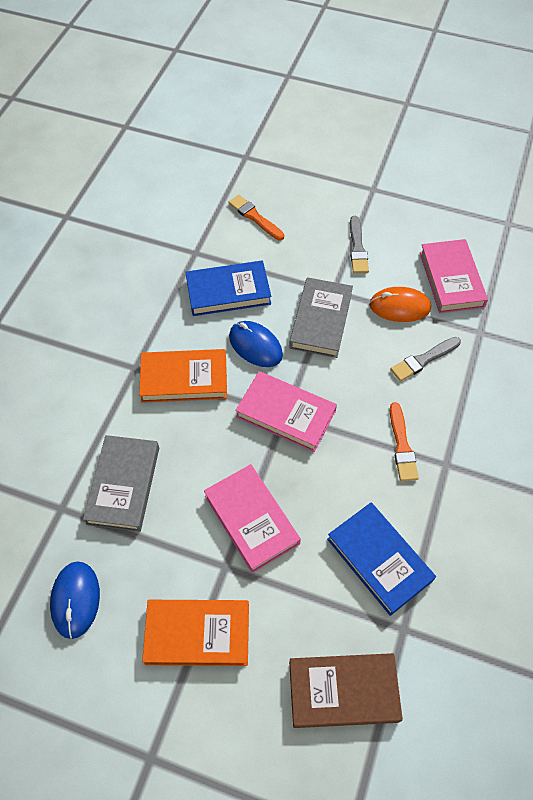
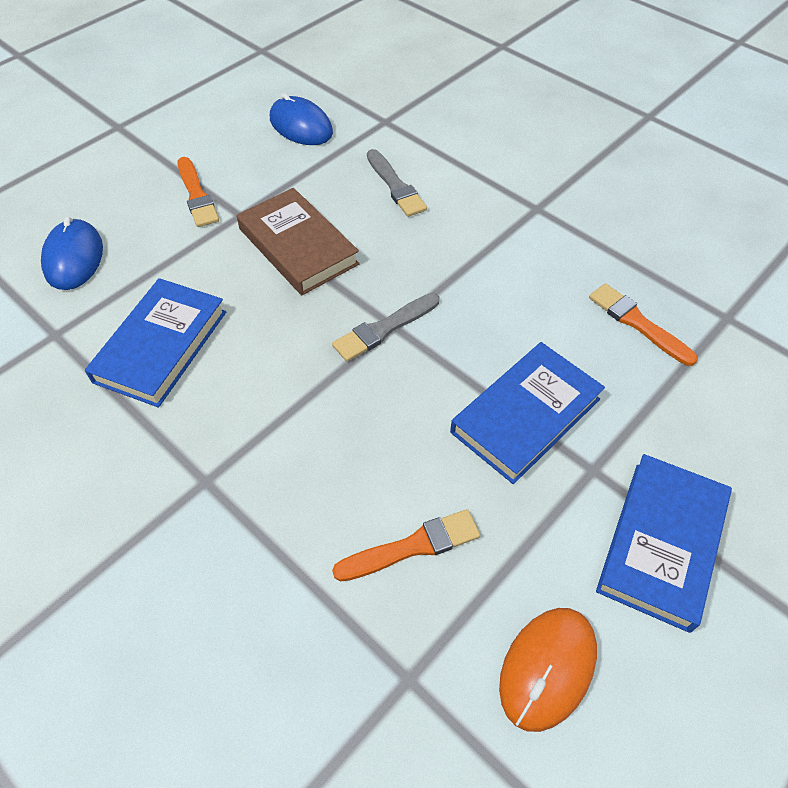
blue book: [185,261,271,316] [327,503,436,616] = 2 -> [85,278,226,407] [450,342,605,484] [596,454,732,633] = 3
grey book: [83,435,159,532] [289,277,353,358] = 2 -> none = 0
orange book: [139,349,227,403] [142,600,249,666] = 2 -> none = 0
orange brush: [228,195,284,240] [390,402,419,481] = 2 -> [178,157,219,227] [332,509,480,581] [589,283,698,366] = 3
pink book: [204,464,301,573] [235,371,337,452] [420,239,488,313] = 3 -> none = 0

